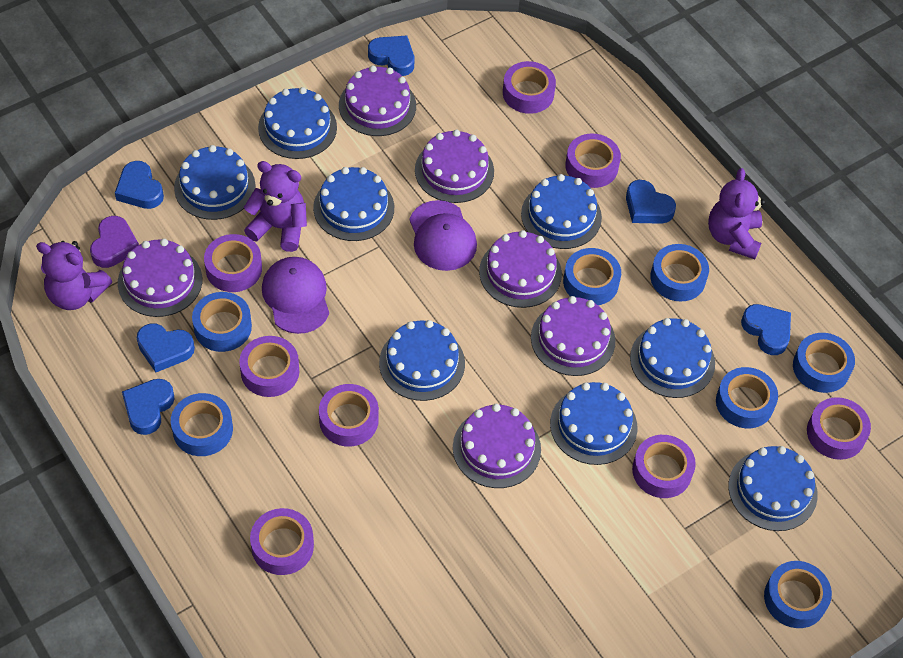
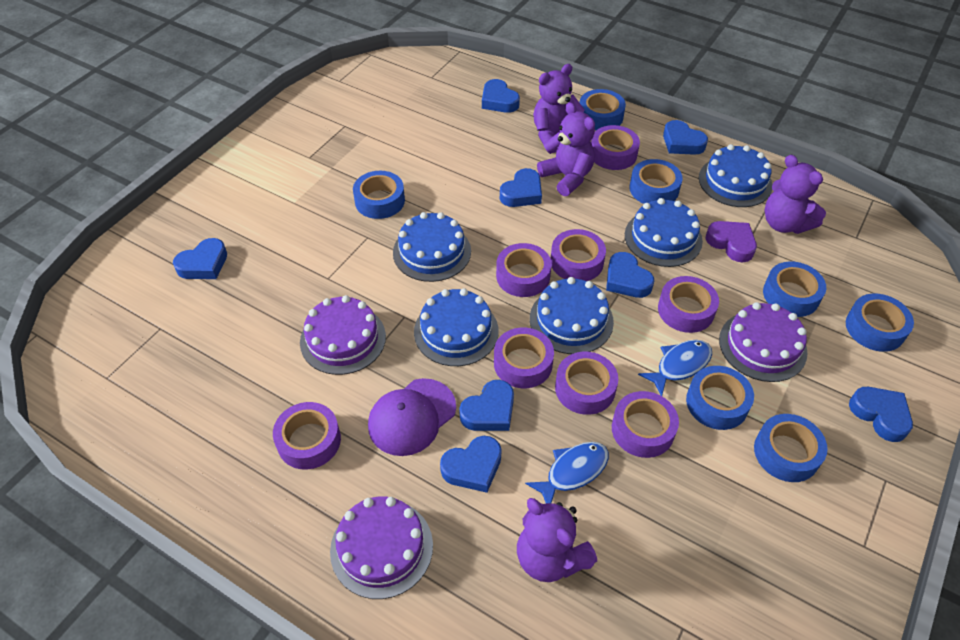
blue cake: [174,145,256,220] [258,87,337,159] [313,167,394,241] [379,320,465,401] [521,174,602,249] [550,382,637,465] [630,318,715,398] [728,446,818,531] = 8 -> [393,212,471,282] [414,288,499,366] [530,277,614,354] [625,198,703,267] [699,144,772,207] = 5
blue fish: none = 0 -> [525,442,609,503] [638,340,712,396] = 2
blue heart: [115,161,164,209] [122,379,175,435] [137,323,195,372] [368,35,415,76] [626,180,676,224] [741,304,791,355] = 6 -> [173,238,227,279] [440,436,502,493] [459,380,514,431] [482,79,520,113] [500,168,542,207] [606,252,654,298] [663,120,708,155] [849,387,913,442] = 8
purple cake: [118,239,202,317] [339,65,416,136] [415,130,494,203] [453,404,541,488] [479,230,562,308] [531,296,615,376] = 6 -> [300,295,386,375] [330,497,433,599] [719,302,808,382] = 3
purple cap: [262,257,329,334] [409,200,477,271] = 2 -> [368,378,456,456] = 1
purple teddy bear: [36,241,112,310] [244,161,307,252] [708,168,765,259] = 3 -> [517,498,597,582] [533,64,585,153] [537,102,595,196] [764,155,826,234] = 4

